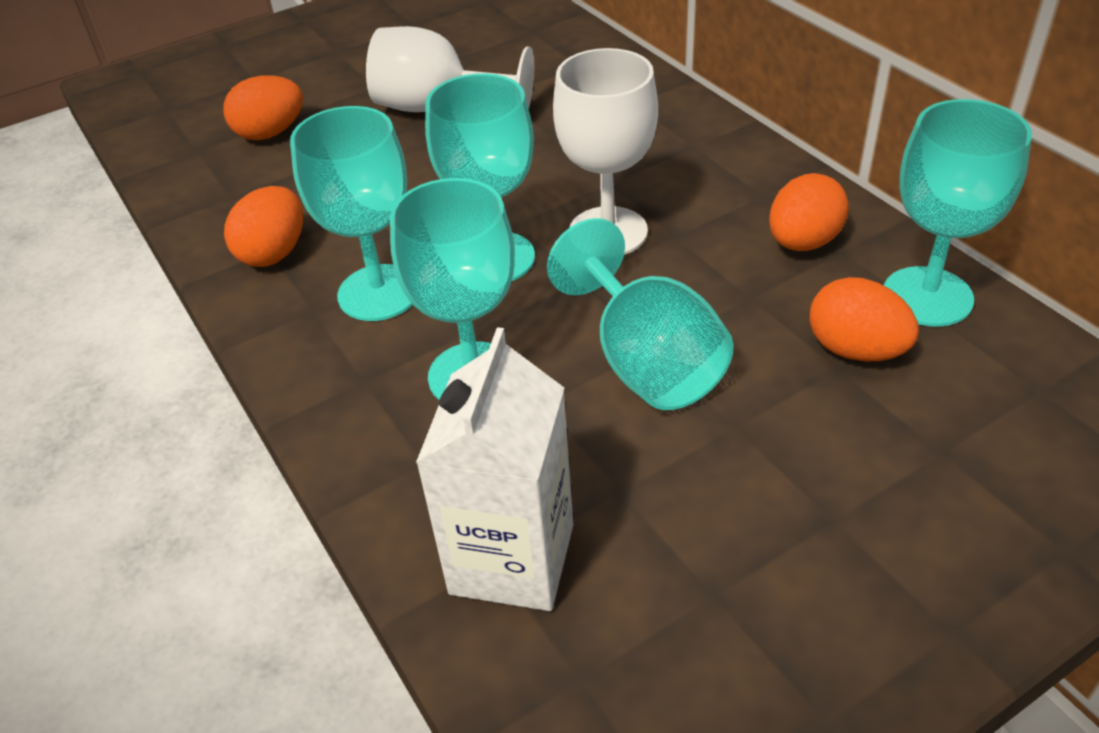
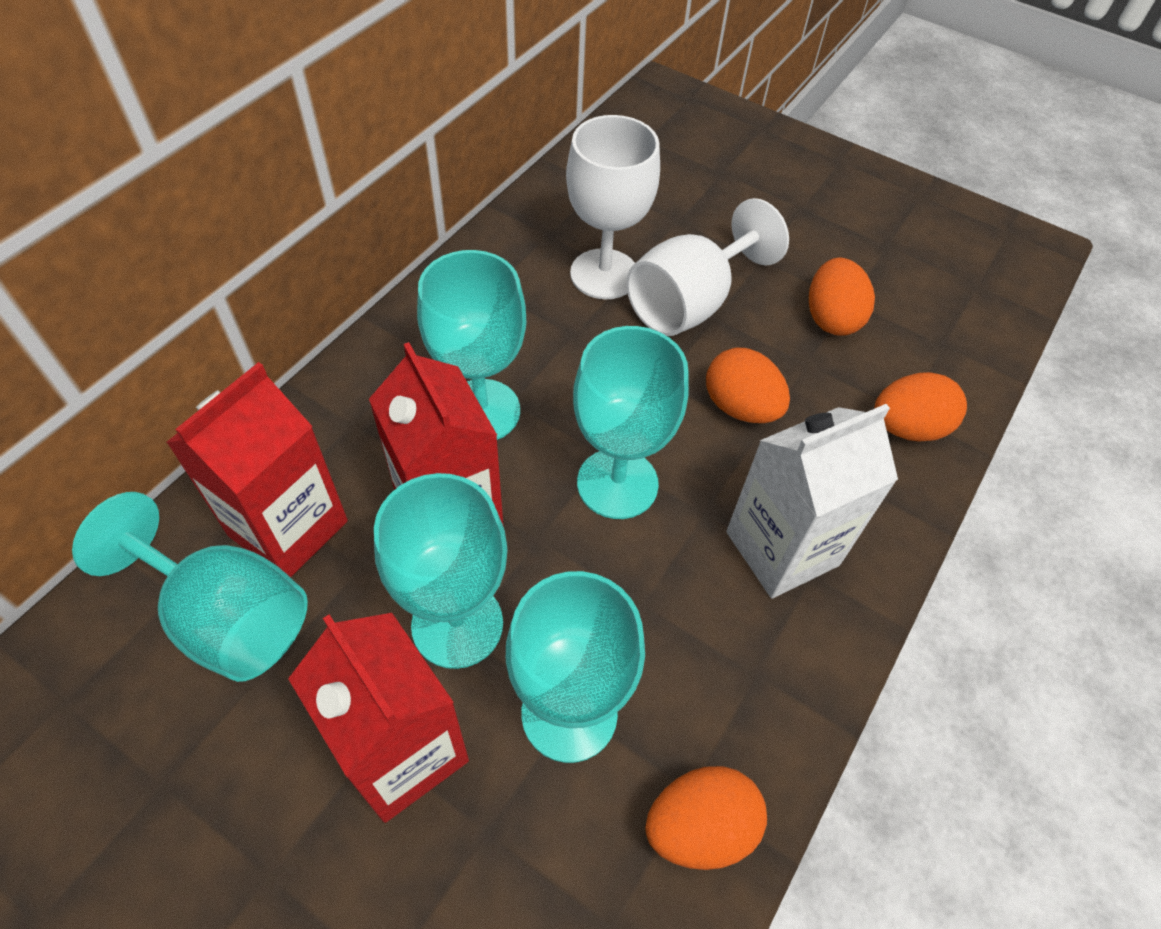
red carton: none = 0 -> [166,362,348,577] [288,613,469,823] [369,342,503,524] = 3

